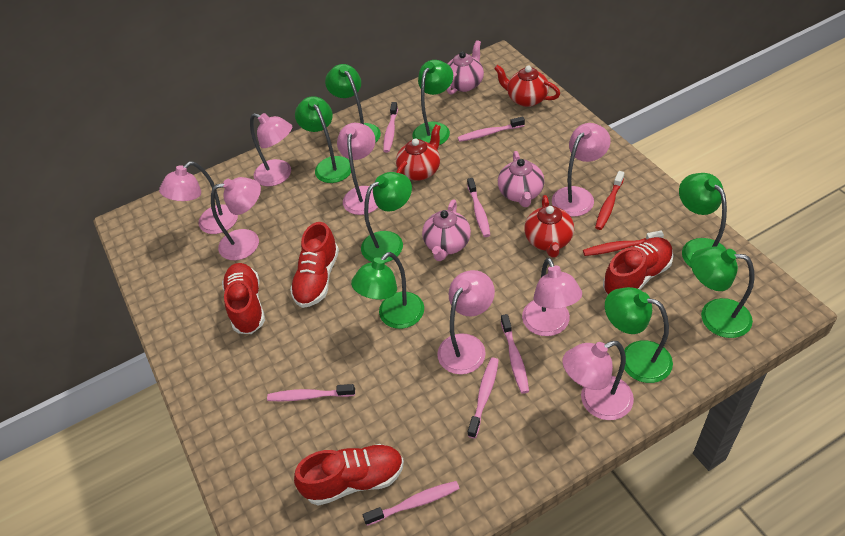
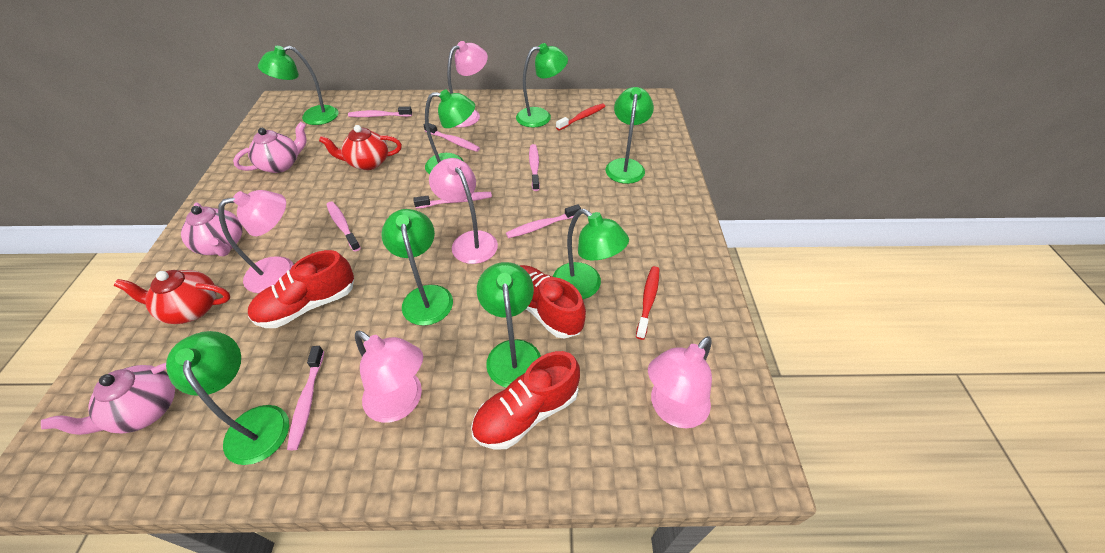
pink lamp: [159,162,238,234] [211,177,261,261] [250,113,292,186] [337,123,378,215] [437,270,495,374] [522,258,582,336] [552,123,611,217] [563,341,634,420] = 8 -> [218,190,294,293] [355,330,423,423] [429,158,498,264] [447,41,488,128] [648,336,712,429] = 5
red shoe: [222,263,265,334] [290,222,339,308] [294,444,404,506] [603,237,674,295] = 4 -> [248,250,354,328] [471,351,580,449] [519,265,586,339] = 3
red teapot: [396,124,441,180] [494,65,560,107] [524,195,574,258] = 3 -> [114,270,231,324] [319,125,402,170] = 2

